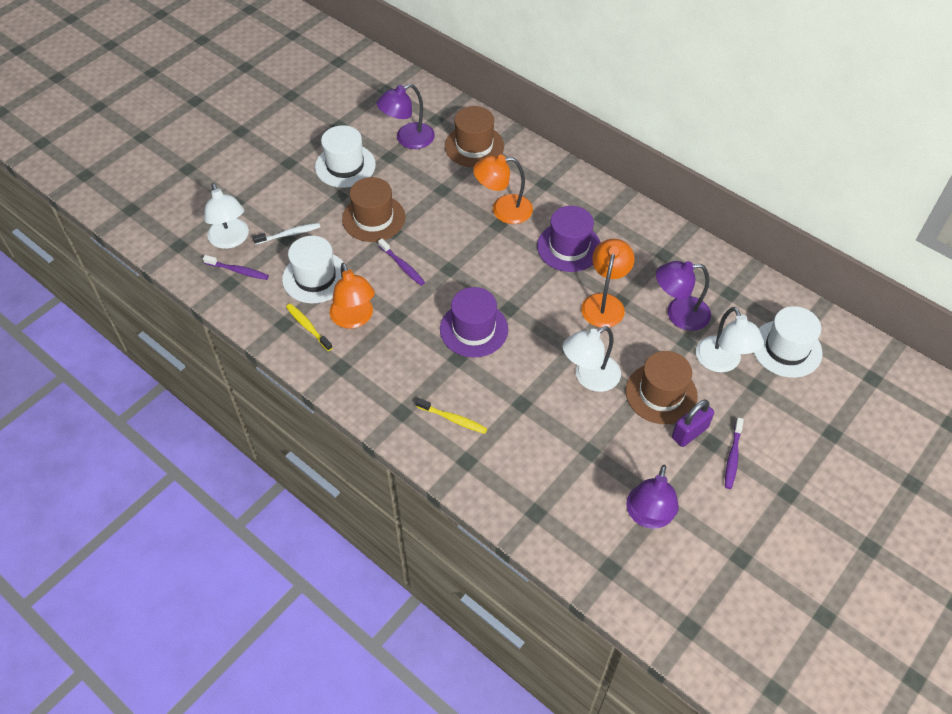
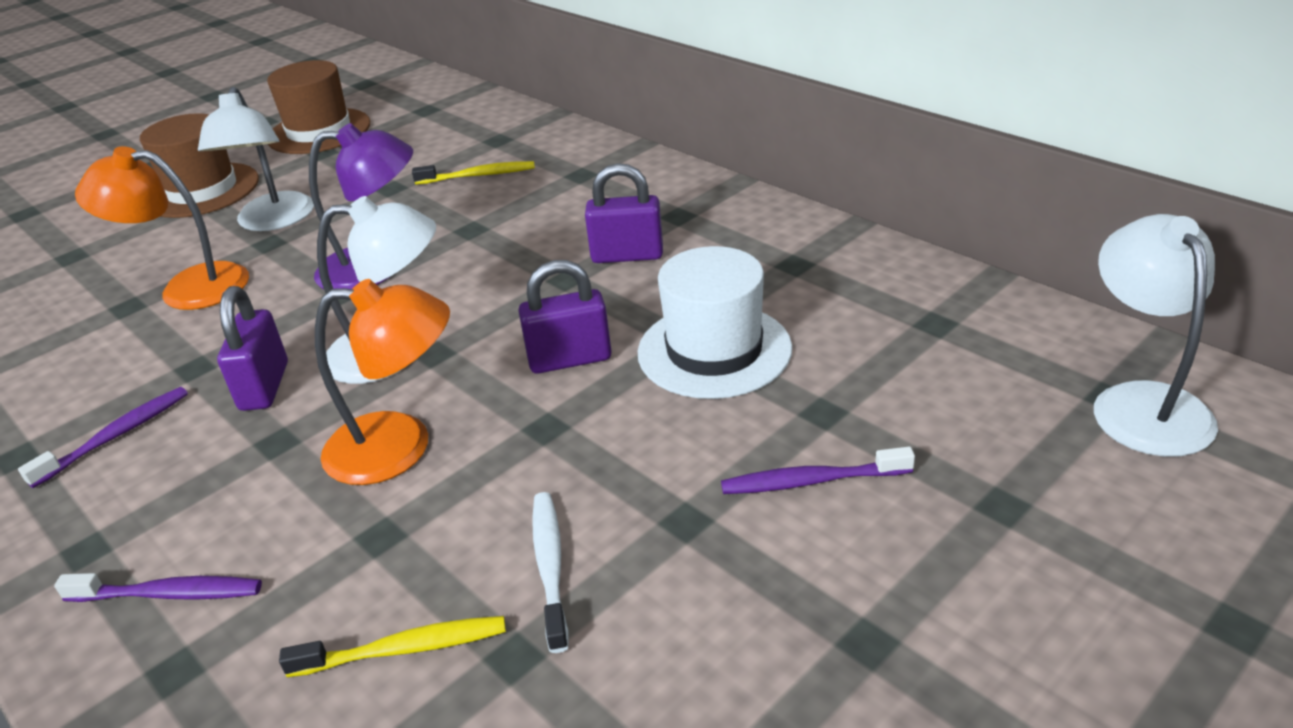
brown hat: [342,177,405,242] [445,106,504,167] [626,351,698,424] = 3 -> [140,113,259,218] [267,60,370,154] = 2
orange lamp: [329,263,375,328] [473,155,533,224] [581,239,635,328] = 3 -> [75,146,249,310] [315,279,450,485] = 2
purple hat: [440,287,508,358] [537,206,601,272] = 2 -> none = 0
purple lamp: [377,84,435,149] [626,465,679,529] [656,261,711,331] = 3 -> [309,123,413,289] = 1
purple padlock: [672,400,714,447] = 1 -> [217,286,288,411] [518,260,612,374] [585,163,663,263] = 3
white hat: [282,236,344,303] [315,125,376,188] [754,306,822,378] = 3 -> [638,246,792,399] = 1

